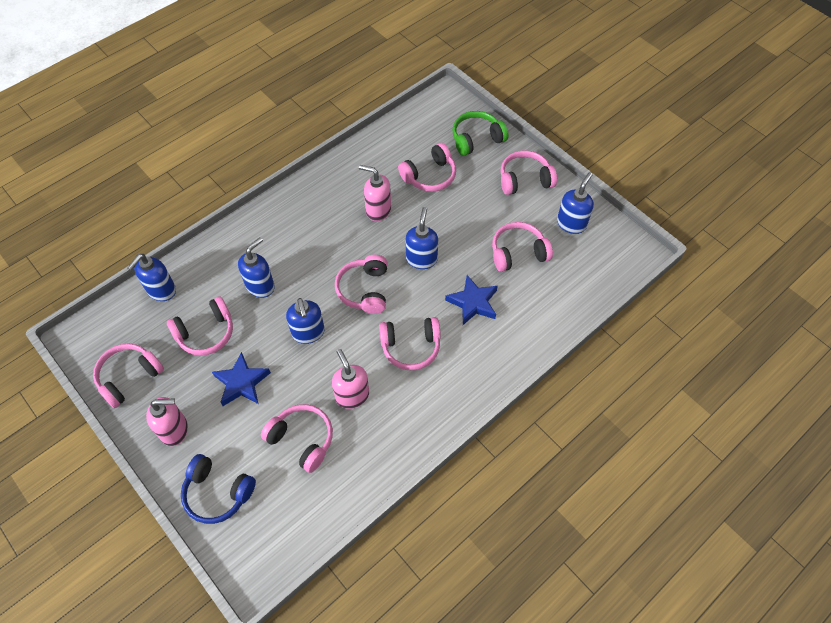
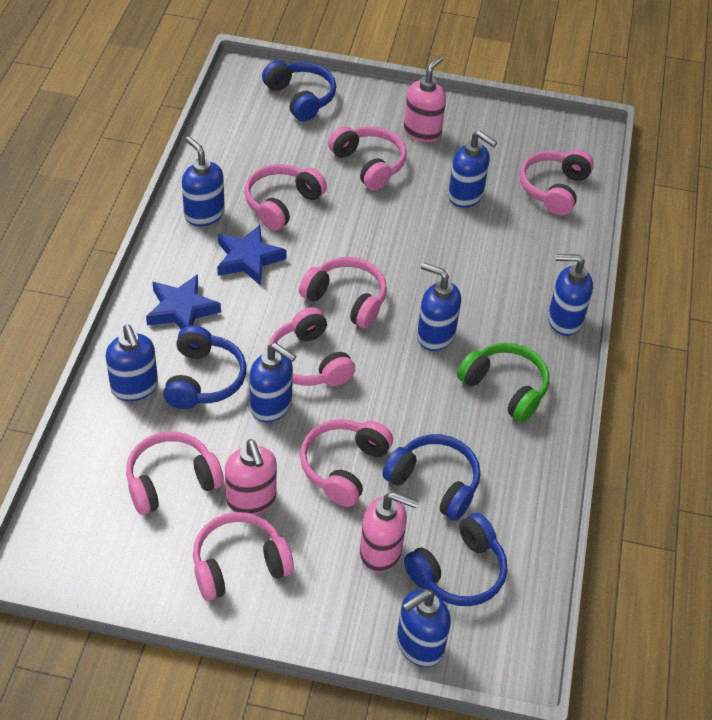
blue headphones: [181,454,256,524] = 1 -> [163,325,247,409] [262,61,336,121] [382,434,480,521] [404,513,507,606] = 4
blue soap dispenser: [127,254,176,301] [238,237,275,298] [286,298,325,344] [406,207,438,269] [557,172,594,234] = 5 -> [106,325,158,401] [182,136,225,226] [250,343,296,422] [397,590,451,667] [417,262,461,351] [448,131,497,208] [548,254,593,336] = 7

